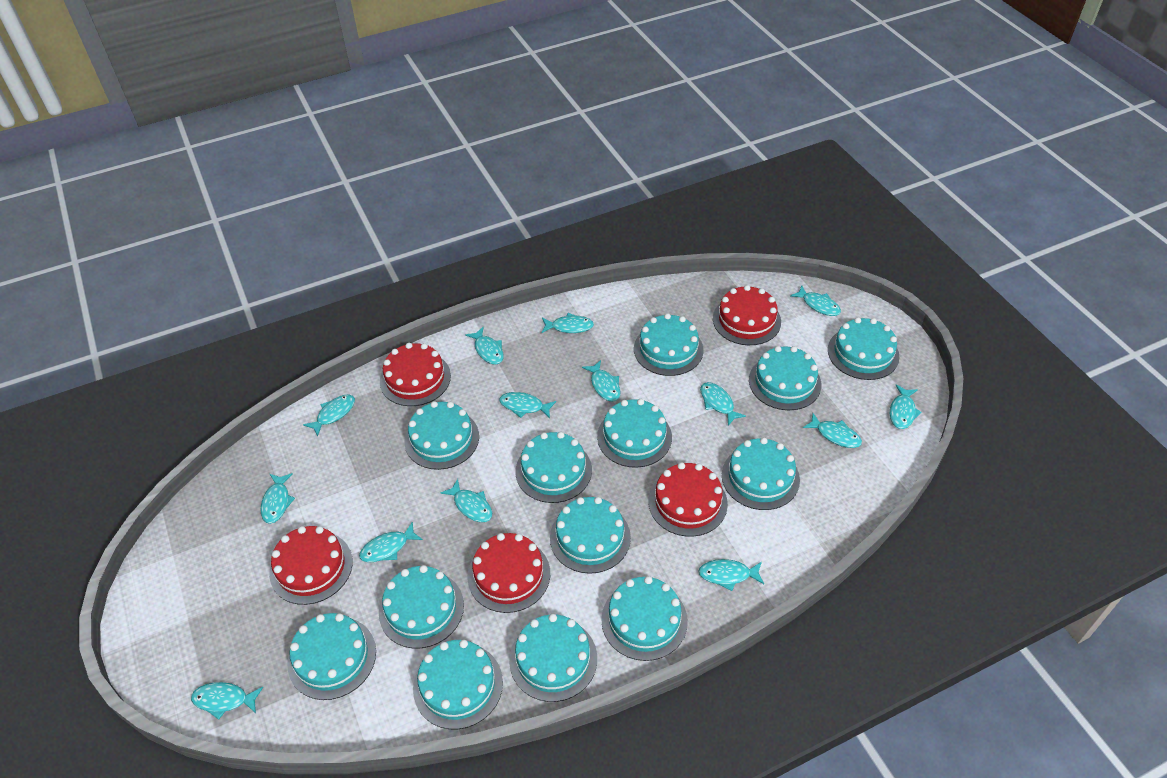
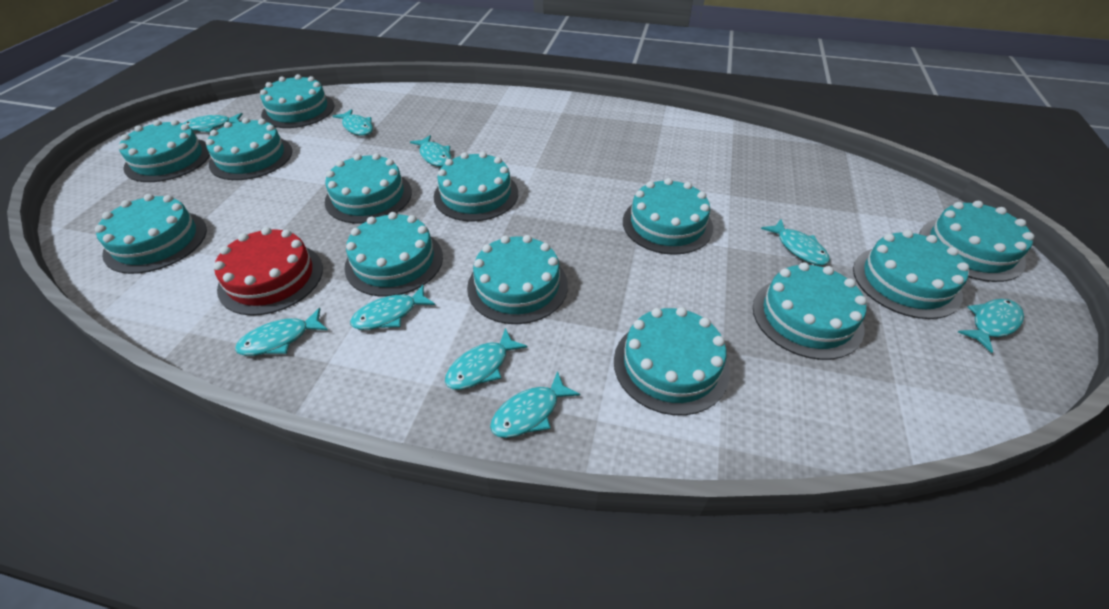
red cake: [269,526,353,605] [380,343,451,406] [468,533,550,613] [649,462,728,537] [713,285,781,345] = 5 -> [214,227,323,315] = 1
turquoise fish: [191,682,263,720] [260,473,295,524] [303,395,355,436] [359,522,423,562] [440,479,492,522] [465,327,504,365] [499,392,556,418] [541,313,594,333] [582,360,620,402] [698,559,764,591] [700,382,746,426] [790,285,841,316] [803,413,862,448] [890,385,922,429] = 14 -> [183,113,243,132] [235,308,328,356] [333,109,373,136] [350,285,435,330] [410,135,451,167] [445,328,528,390] [490,371,580,438] [761,219,830,265] [958,299,1024,353] = 9

